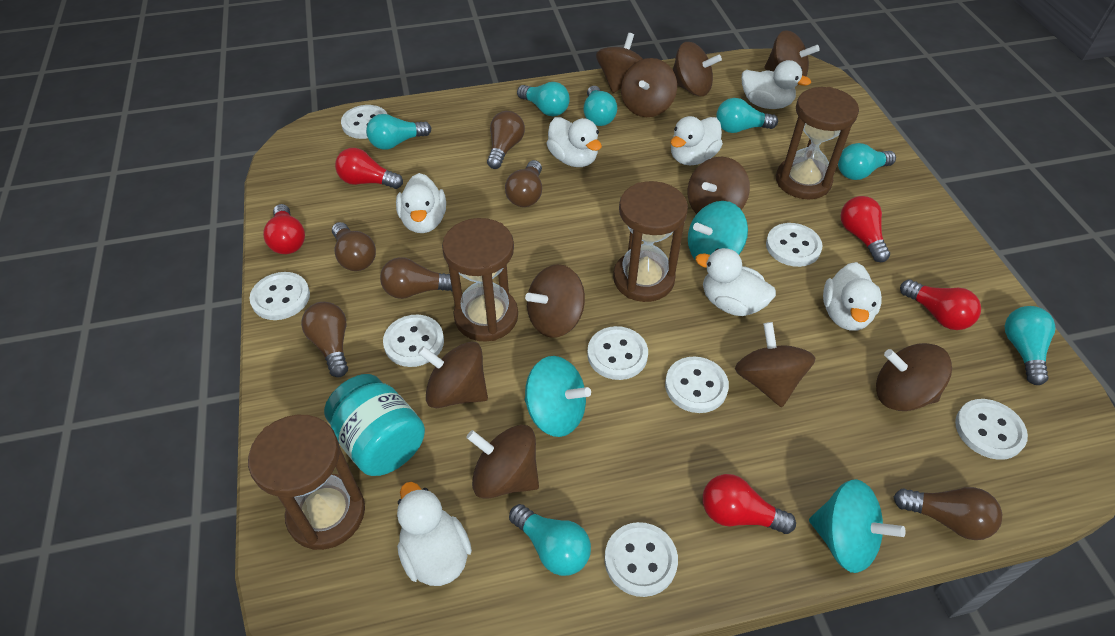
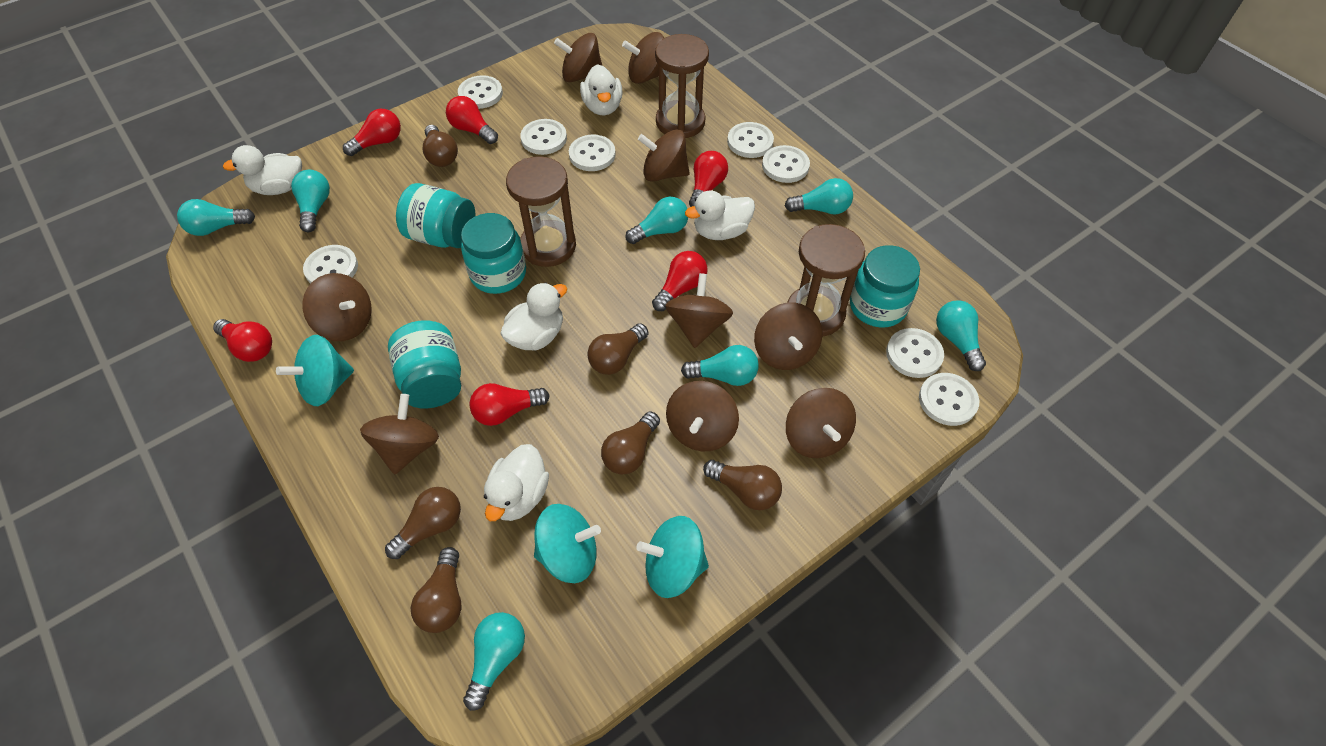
brown hourglass: [248,415,365,550] [442,218,518,342] [613,181,688,302] [776,87,859,199] = 4 -> [506,156,576,267] [655,34,709,138] [787,224,865,336] = 3
brown spinning top: [418,342,488,408] [466,425,539,499] [525,264,585,338] [596,33,643,93] [621,58,677,117] [673,42,722,96] [688,157,750,214] [735,322,815,407] [764,30,820,85] [876,343,952,411] = 10 -> [302,273,372,341] [360,394,439,474] [554,33,602,82] [622,32,664,84] [638,129,690,182] [665,273,733,348] [666,381,739,451] [754,302,823,370] [786,388,856,458] = 9
red light bulb: [263,204,305,254] [335,148,403,189] [703,474,796,534] [841,196,890,262] [900,280,981,330] = 5 -> [213,319,272,362] [343,109,401,156] [446,96,498,144] [469,383,550,426] [652,251,708,311] [689,151,728,207] = 6
turquoise jar: [324,374,425,476] = 1 -> [388,320,461,408] [396,183,476,248] [461,213,526,294] [850,245,920,328] = 4
white duck: [396,173,446,233] [397,482,472,586] [546,117,602,167] [670,116,723,166] [695,248,776,316] [742,60,811,109] [823,262,882,330] = 7 -> [223,145,302,195] [484,444,549,521] [500,282,567,350] [580,64,623,115] [685,190,755,240] = 5

